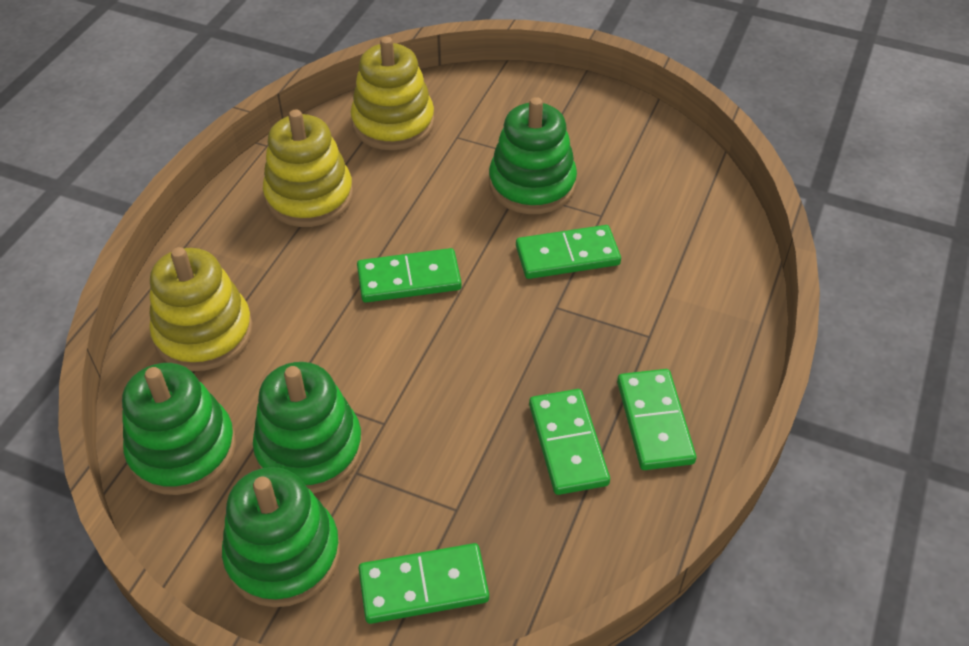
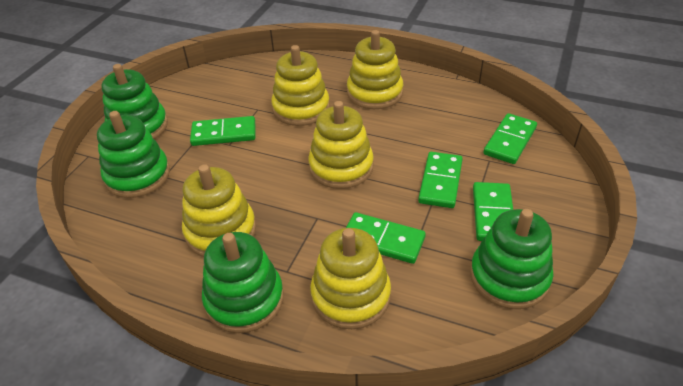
yellow stacking toy: [149,247,253,371] [263,110,353,227] [351,37,435,150] = 3 -> [182,164,256,257] [271,45,330,126] [308,101,374,189] [310,228,391,329] [347,30,403,109] = 5

